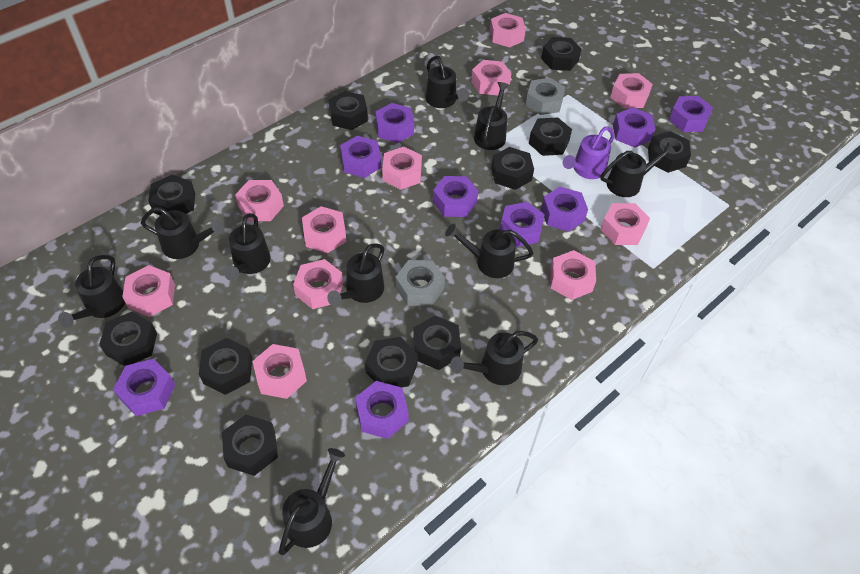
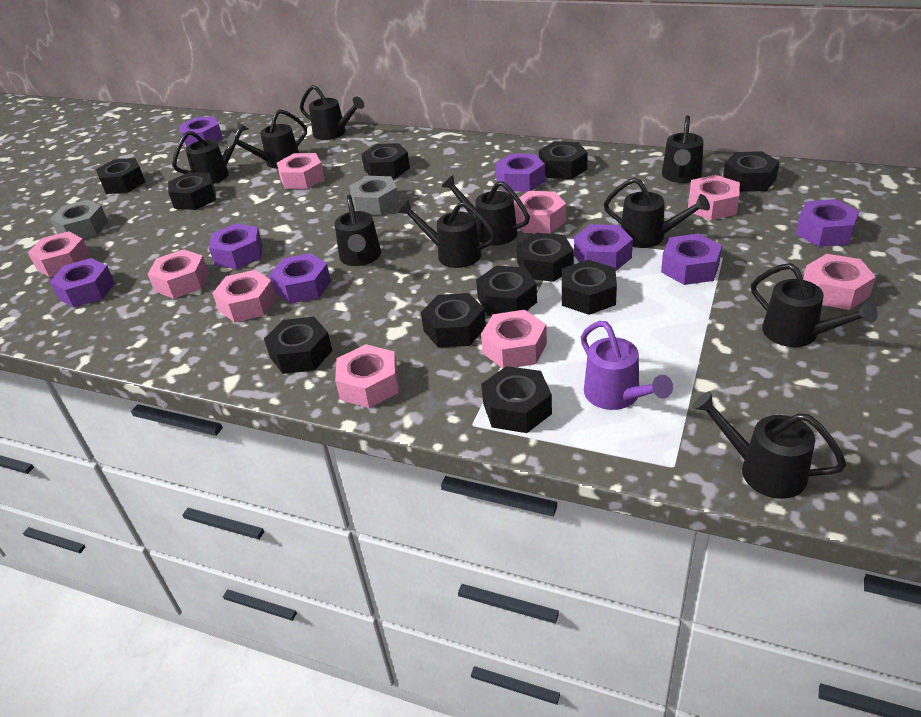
pink nut: [122,265,175,317] [235,180,284,221] [252,344,307,399] [293,259,343,309] [302,206,347,253] [382,147,422,190] [471,60,512,96] [490,13,526,48] [550,250,596,300] [600,203,650,245] [611,73,653,108] = 11 -> [28,231,90,277] [148,249,209,299] [212,270,276,322] [277,153,325,189] [335,344,399,408] [481,310,547,369] [514,191,566,234] [688,175,740,220] [803,254,876,310] = 9
purple nut: [113,359,175,416] [340,136,381,178] [355,381,408,439] [375,103,414,143] [433,176,478,217] [500,202,545,247] [541,187,588,232] [613,107,655,147] [669,96,713,132] = 9 -> [50,258,115,307] [179,117,223,147] [209,224,263,269] [269,253,331,304] [495,153,545,192] [574,224,633,271] [661,233,722,285] [796,199,859,247] = 8

